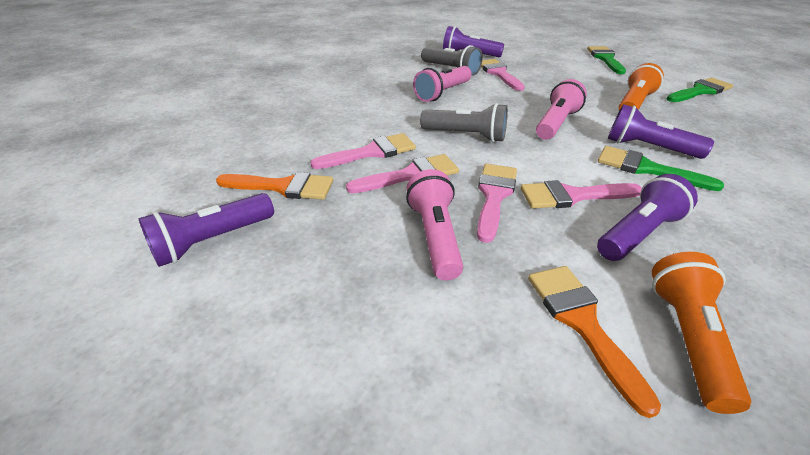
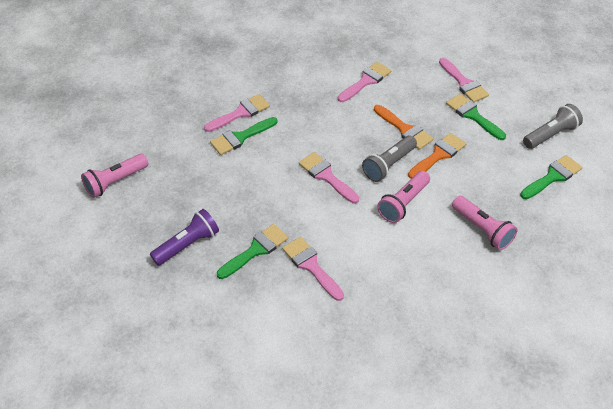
green brush: [587,46,626,74] [598,146,724,191] [667,78,733,102] = 3 -> [210,117,277,155] [217,224,288,279] [446,94,506,140] [520,155,582,199] = 4
orange flashlight: [619,63,664,111] [652,252,751,414] = 2 -> none = 0
purple flashlight: [138,193,274,267] [443,26,504,57] [597,174,698,261] [608,104,714,159] = 4 -> [150,209,219,266] = 1

